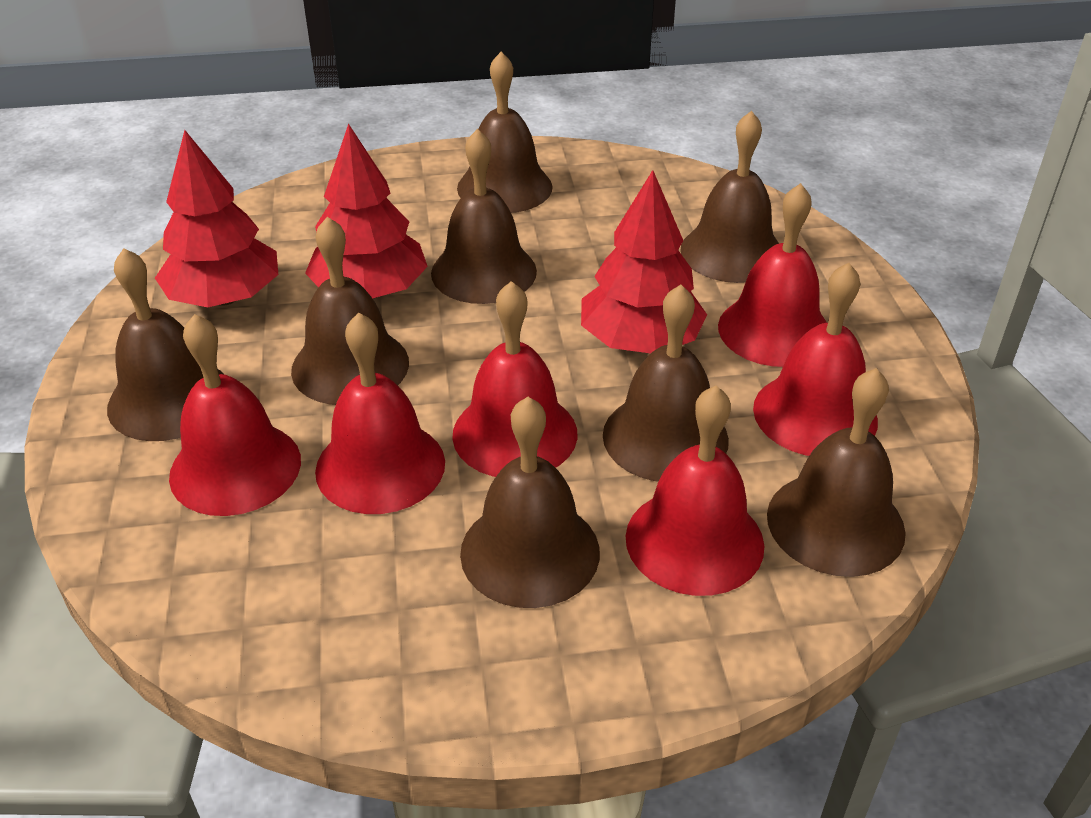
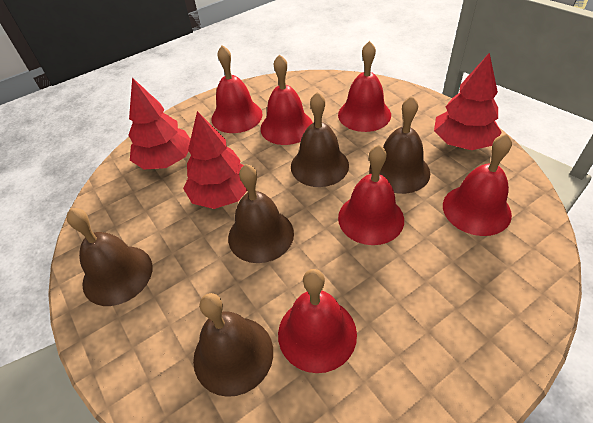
brown bell: [107,248,225,441] [291,217,409,405] [431,129,537,304] [457,52,553,213] [460,397,600,608] [603,285,729,482] [680,110,779,283] [767,368,906,577] = 8 -> [66,208,153,306] [193,293,273,397] [228,164,294,263] [291,92,349,187] [369,96,430,194] = 5

